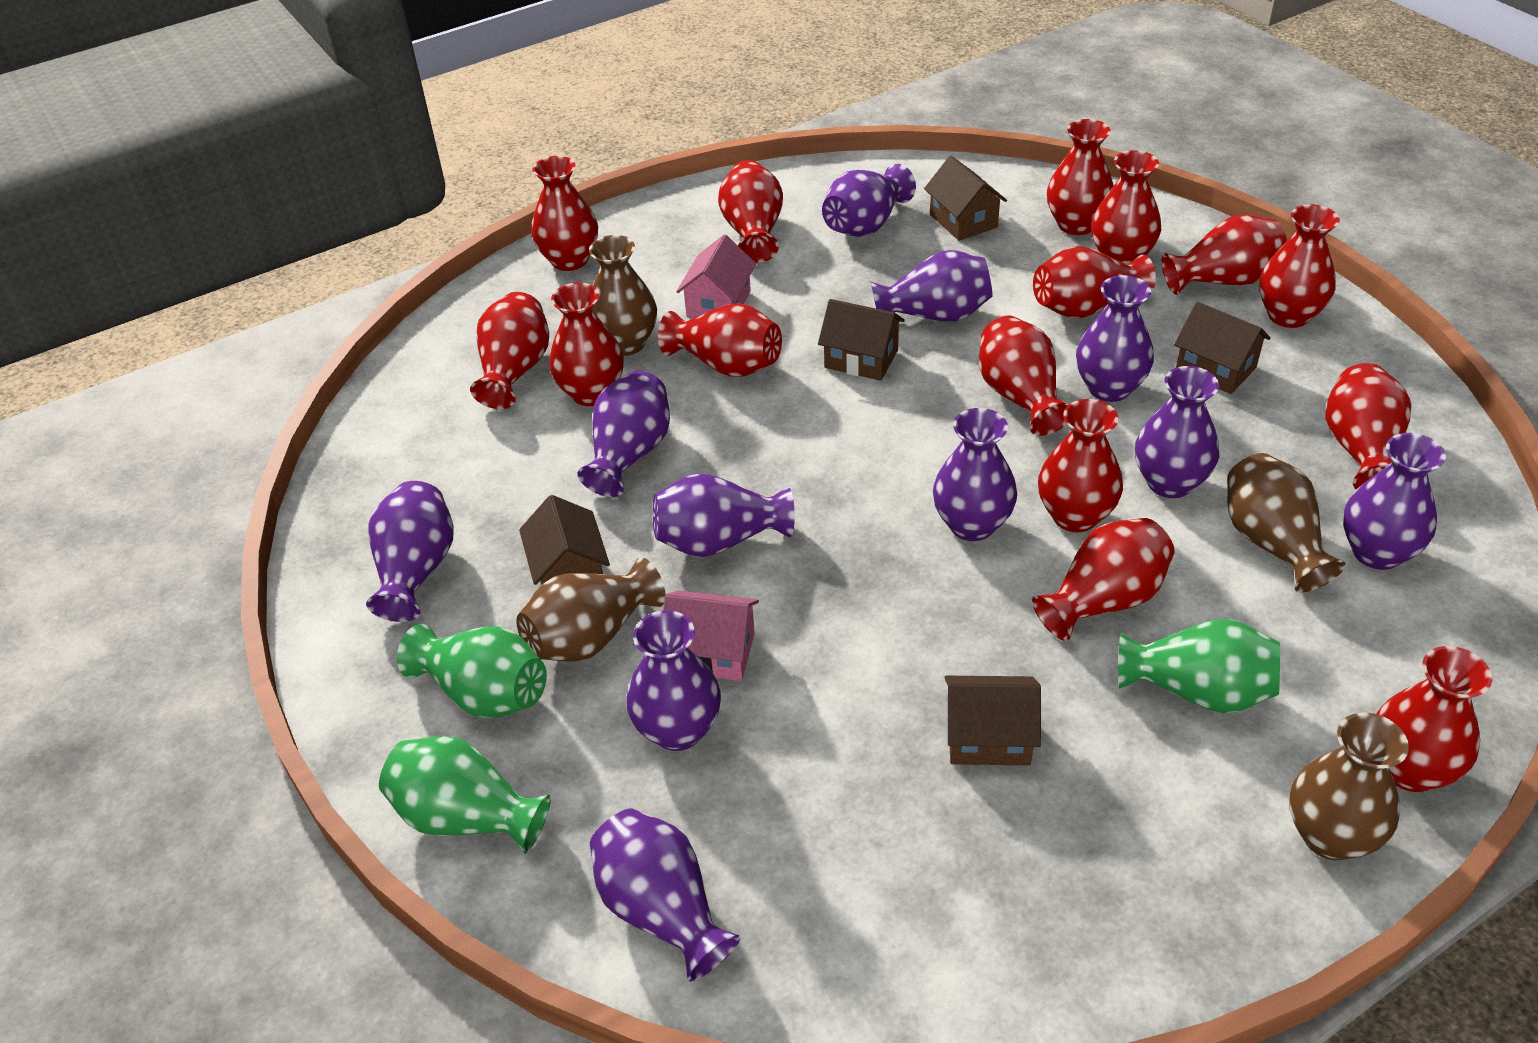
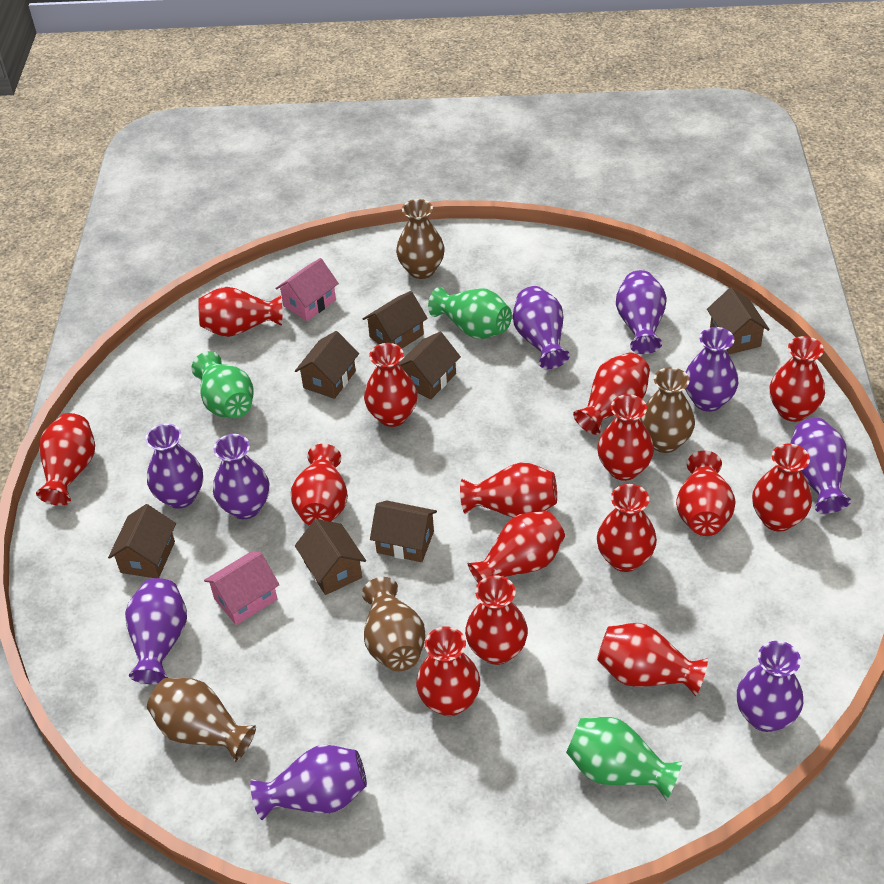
brown house: [519,495,610,585] [818,299,905,381] [924,156,1007,241] [944,676,1041,765] [1174,302,1271,394] = 5 -> [108,504,176,578] [295,331,359,399] [295,519,366,595] [363,291,428,348] [370,500,437,562] [398,332,461,399] [707,288,770,354] = 7
purple vase: [366,481,453,622] [577,371,670,497] [590,809,740,981] [626,610,721,751] [653,473,795,557] [822,164,916,237] [870,250,993,321] [933,408,1017,541] [1076,275,1154,402] [1135,366,1219,498] [1343,433,1446,570] = 11 -> [125,578,187,684] [145,423,203,509] [213,434,269,519] [250,745,367,820] [513,286,570,369] [616,270,667,354] [685,327,738,412] [737,641,803,732] [790,418,851,514] = 9

